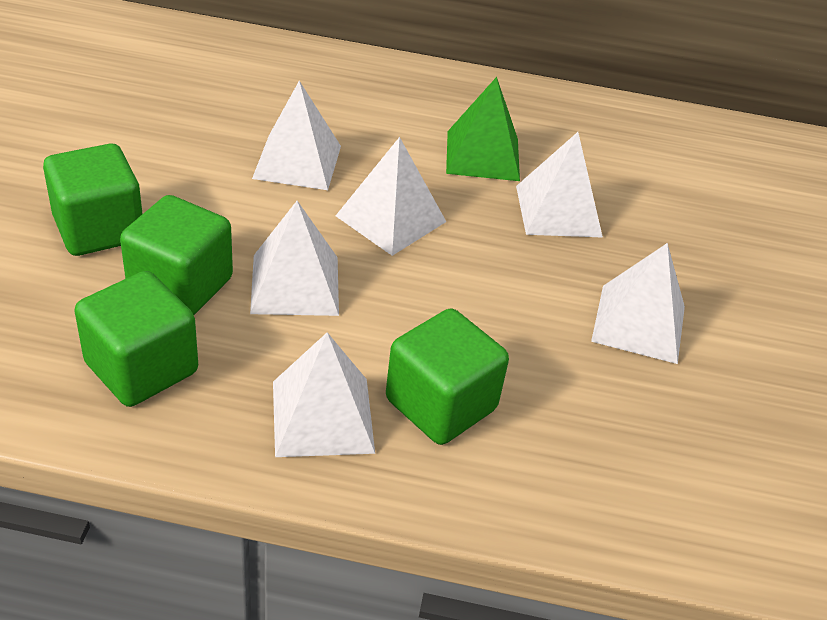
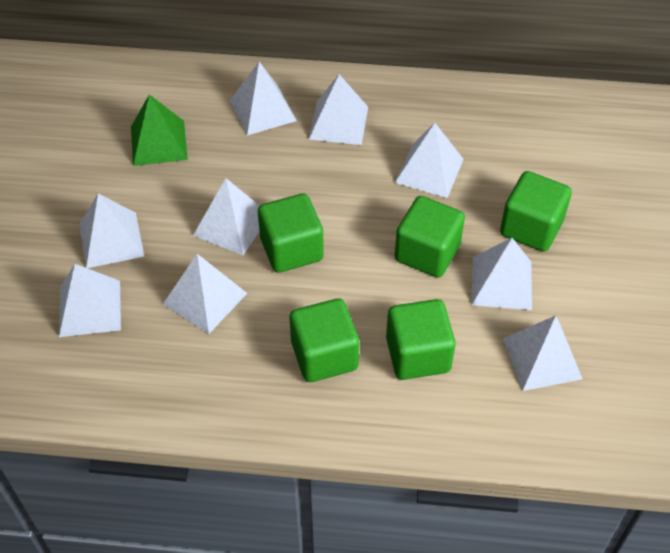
green cube: [43,144,142,256] [74,271,198,407] [120,195,233,315] [386,308,509,445] = 4 -> [258,193,324,273] [290,299,359,382] [386,299,456,380] [395,196,465,277] [500,171,572,251] = 5
white pyramid: [250,201,339,316] [252,81,341,190] [273,332,375,457] [336,137,446,256] [516,132,603,238] [591,243,685,364] = 6 -> [59,264,121,337] [79,193,145,268] [163,254,247,334] [193,178,259,255] [230,62,297,135] [309,74,368,145] [395,123,464,198] [471,238,532,310] [503,315,583,391] = 9

